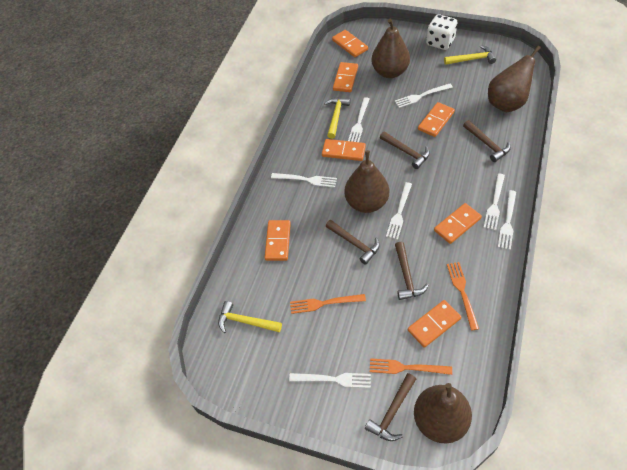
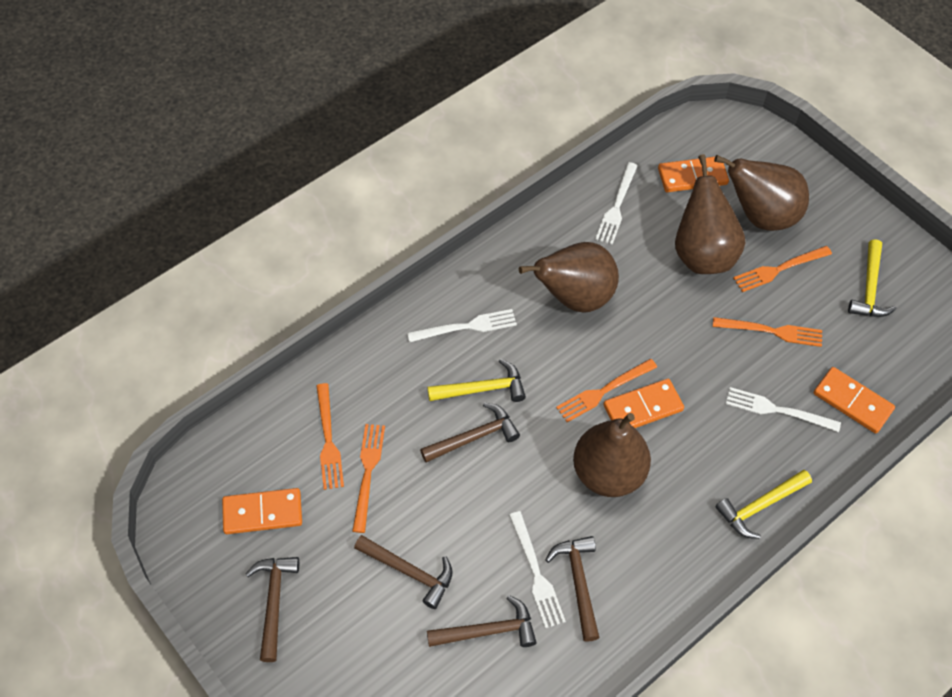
orange domino: [264,220,291,261] [322,139,366,161] [332,30,368,57] [333,62,358,92] [408,300,461,348] [418,102,455,137] [434,203,482,244] = 7 -> [222,488,302,534] [603,379,684,428] [658,157,729,192] [814,367,895,434] = 4
orange fork: [290,294,366,314] [370,358,452,375] [447,262,479,331] = 3 -> [316,383,344,490] [352,424,385,533] [556,359,657,422] [713,317,822,347] [733,246,832,292] = 5
white dice: [426,14,458,50] = 1 -> none = 0
white fork: [271,173,337,188] [289,373,371,388] [348,97,370,142] [386,182,412,240] [394,84,453,108] [483,173,505,230] [498,190,516,250] = 7 -> [407,309,517,343] [509,511,566,629] [595,162,638,245] [726,387,841,432] = 4

